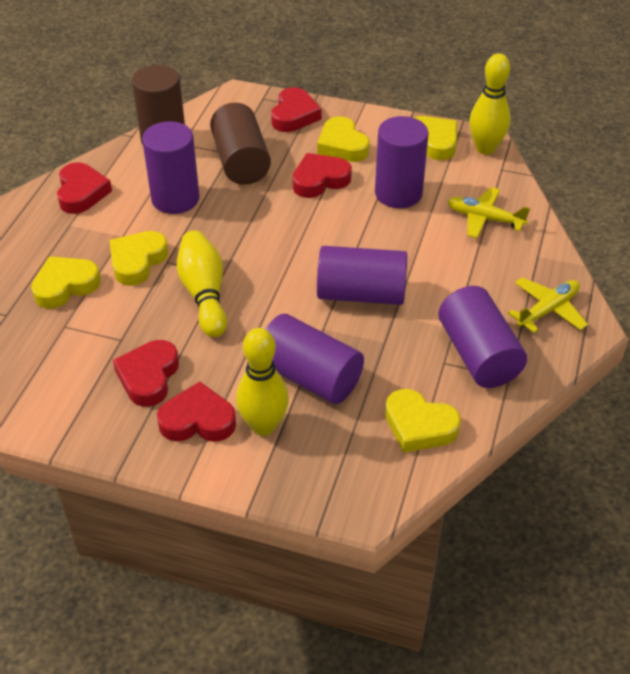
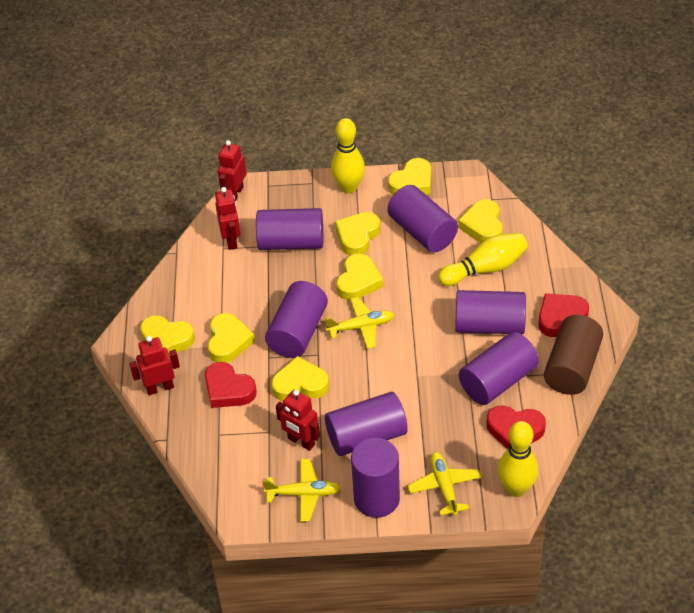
brown cylinder: [132,65,185,145] [210,103,271,185] = 2 -> [544,315,603,395] = 1
purple cylinder: [142,121,200,214] [266,314,364,404] [317,246,408,305] [375,116,429,208] [438,286,527,388] = 5 -> [256,208,323,250] [265,281,328,358] [325,392,408,456] [351,438,400,518] [387,185,458,252] [455,290,526,334] [459,332,539,405] = 7
red heart: [57,162,112,214] [113,340,179,407] [157,381,236,442] [271,87,321,132] [292,153,352,198] = 5 -> [205,362,257,408] [486,405,546,449] [538,293,589,337] = 3
red robot: none = 0 -> [129,336,180,395] [215,187,241,250] [218,140,246,202] [276,390,320,451] = 4
yellow heart: [31,256,101,309] [109,231,168,286] [317,116,370,162] [385,389,461,453] [413,116,457,160] = 5 -> [140,315,195,355] [208,313,255,363] [271,356,329,401] [335,212,380,256] [336,253,383,300] [388,158,431,195] [458,199,503,243] = 7
yellow plane: [447,187,530,238] [508,277,588,333] = 2 -> [263,459,341,522] [325,297,395,349] [407,452,481,516] = 3

